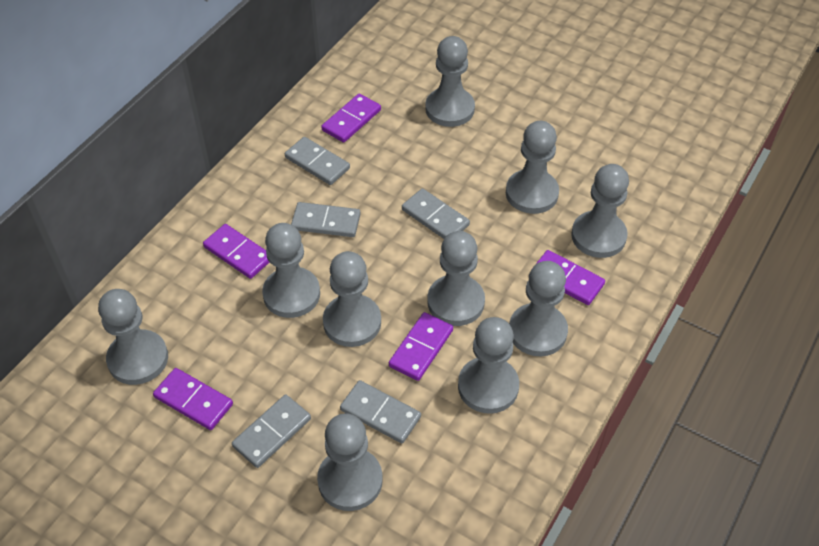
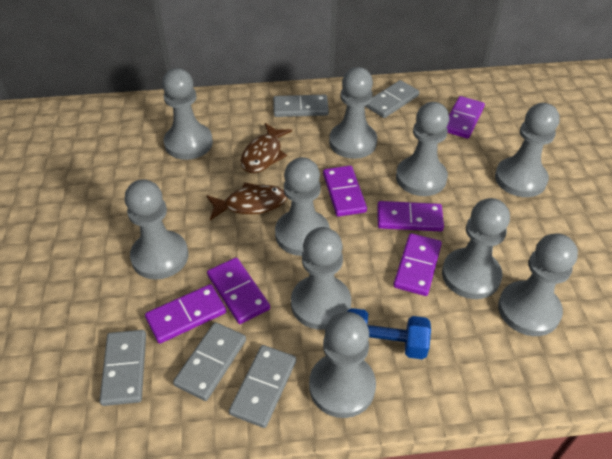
blue dumbbell: none = 0 -> [347,308,431,359] = 1
brown fish: none = 0 -> [206,182,287,220] [241,123,292,173] = 2
purple domino: [153,368,233,430] [203,224,270,279] [321,94,381,143] [389,312,453,381] [531,250,605,305] = 5 -> [145,284,226,344] [207,258,270,324] [323,166,367,217] [377,201,444,231] [393,233,442,296] [447,96,485,139] = 6

